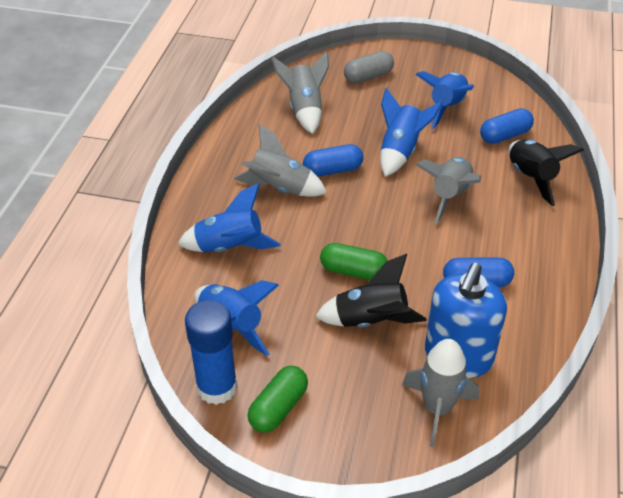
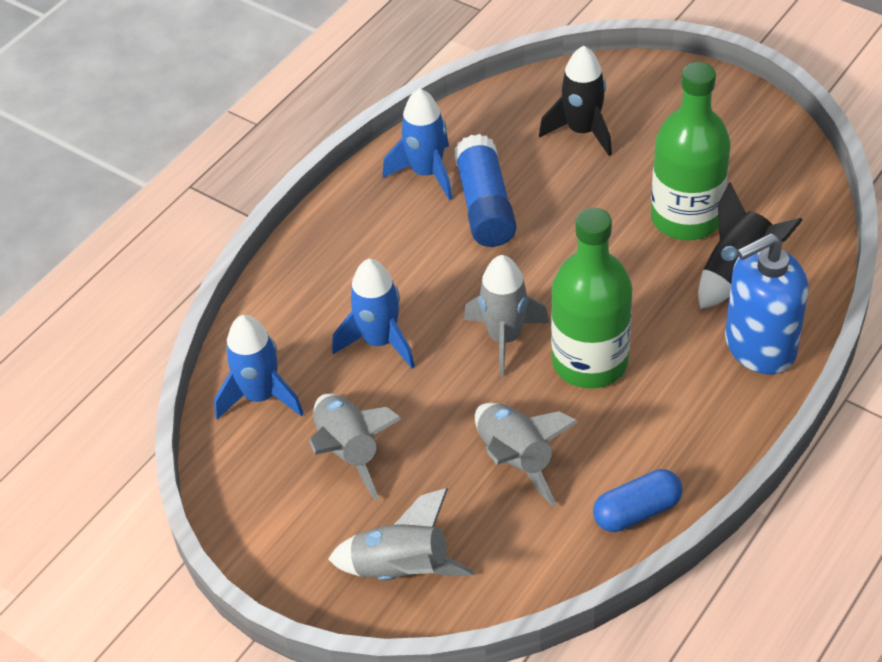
blue capsule: [303,144,363,177] [443,257,514,287] [480,108,534,144] = 3 -> [593,469,682,532] = 1
blue rocket: [178,183,280,252] [194,280,279,356] [380,88,443,177] [415,71,474,129] = 4 -> [214,315,304,419] [332,259,415,369] [383,88,453,200] = 3
green bottle: none = 0 -> [551,208,632,389] [651,62,731,240] = 2
green capsule: [248,366,308,432] [320,243,388,280] = 2 -> none = 0
grey capsule: [344,51,394,83] = 1 -> none = 0

